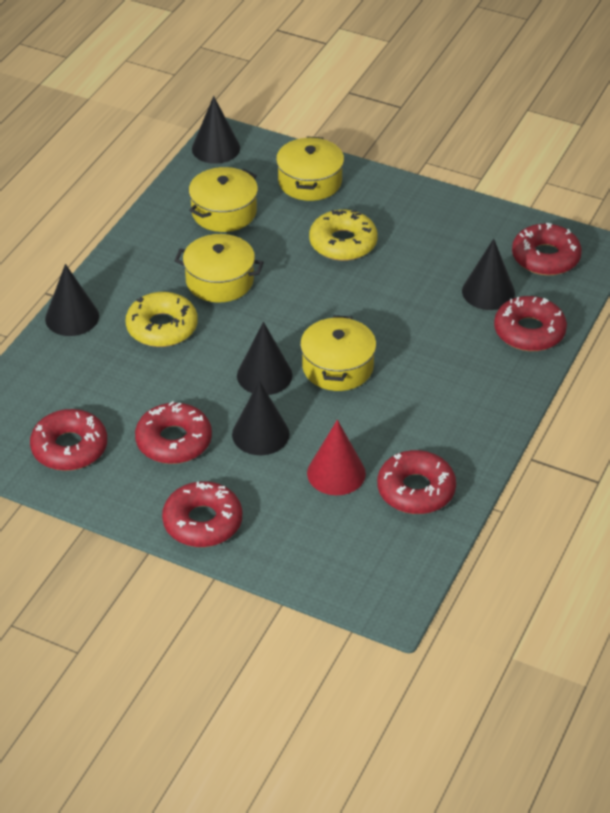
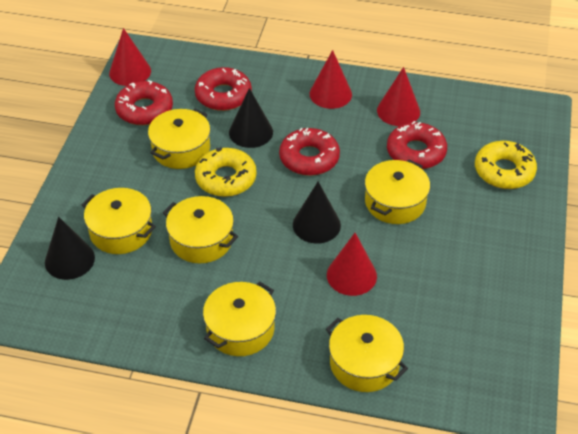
black cone: [45,264,99,336] [192,96,240,164] [232,380,290,455] [237,322,292,395] [462,239,515,310] = 5 -> [45,217,95,280] [229,88,273,148] [293,182,341,244] = 3
red cone: [307,420,366,495] = 1 -> [109,28,151,86] [310,50,352,109] [327,233,377,296] [377,67,420,126] = 4
red donut: [30,409,107,471] [135,401,212,464] [162,481,242,547] [377,450,456,514] [494,296,567,351] [512,223,582,276] = 6 -> [115,80,173,125] [195,67,252,111] [279,128,340,176] [387,121,447,169] = 4
yellow pot: [174,234,264,303] [189,167,258,232] [276,136,344,201] [300,315,376,391] = 4 -> [81,188,156,254] [148,109,210,169] [163,196,238,263] [203,282,276,356] [326,315,408,392] [365,159,430,224] = 6

